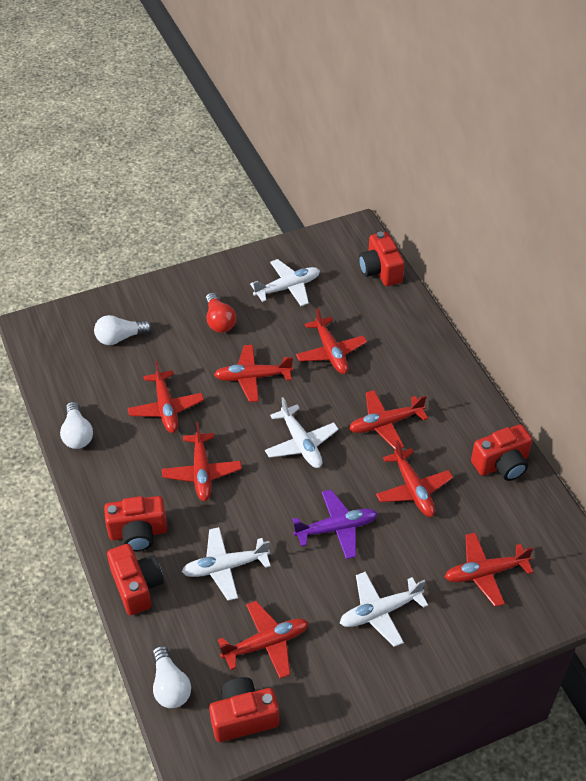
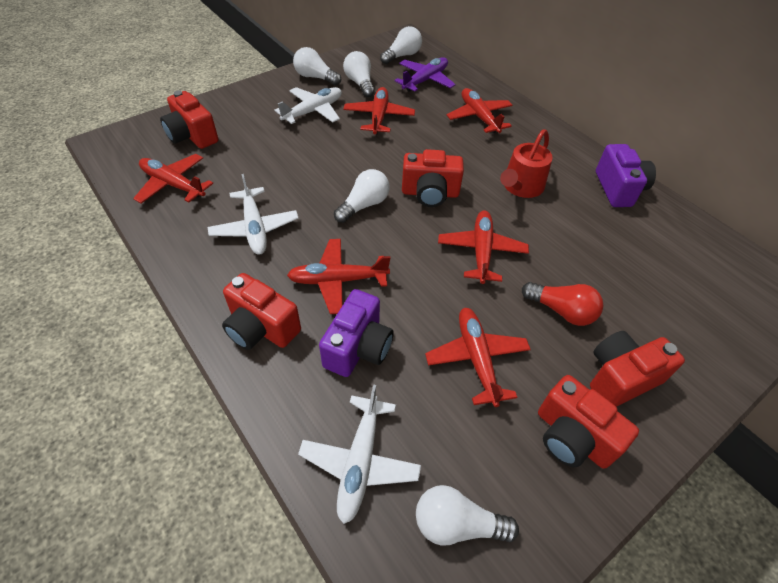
purple camera: none = 0 -> [319,289,394,377] [596,144,656,207] = 2
red plane: [128,361,204,433] [162,422,242,501] [214,345,293,402] [218,601,309,679] [296,308,367,374] [349,390,428,450] [376,440,453,517] [445,533,534,607] = 8 -> [133,154,213,203] [287,239,391,314] [343,87,415,134] [425,308,531,407] [438,211,529,284] [446,88,512,134] = 6
red watering can: none = 0 -> [500,129,553,198] = 1
white light bulb: [60,402,93,449] [94,315,152,345] [152,645,191,708] = 3 -> [293,47,341,85] [334,169,390,223] [343,51,375,97] [380,26,422,64] [416,485,519,546] = 5
white plane: [182,527,271,601] [250,259,320,306] [265,397,339,468] [340,571,428,647] = 4 -> [208,174,299,255] [274,87,342,124] [298,384,421,524] = 3

